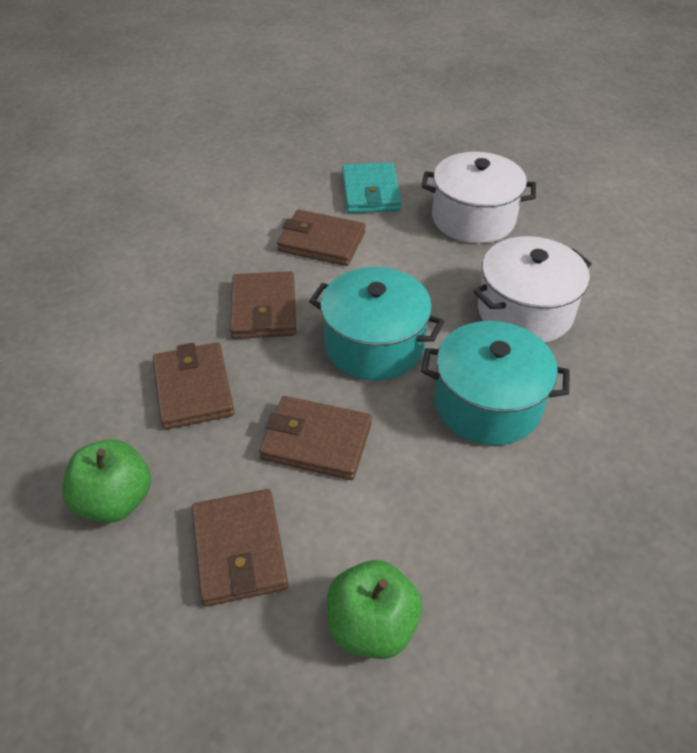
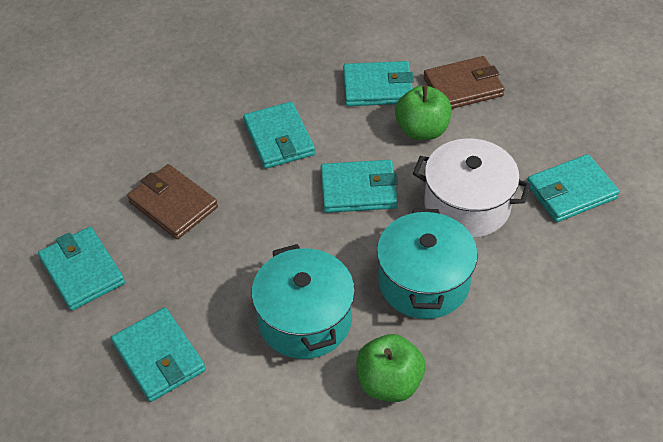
brown wallet: [153,342,235,430] [192,489,288,607] [230,271,296,339] [259,396,372,480] [277,210,365,266] = 5 -> [127,164,218,239] [424,56,505,109] = 2
turquoise wallet: [342,162,402,213] = 1 -> [38,227,125,311] [111,308,206,402] [243,102,315,169] [321,160,398,213] [343,61,414,106] [527,154,620,222] = 6
white pot: [422,152,536,243] [473,236,592,343] = 2 -> [413,138,531,238] = 1

